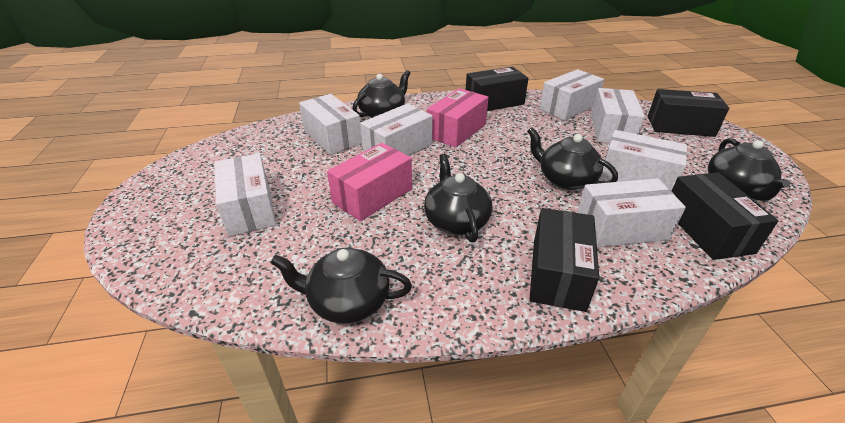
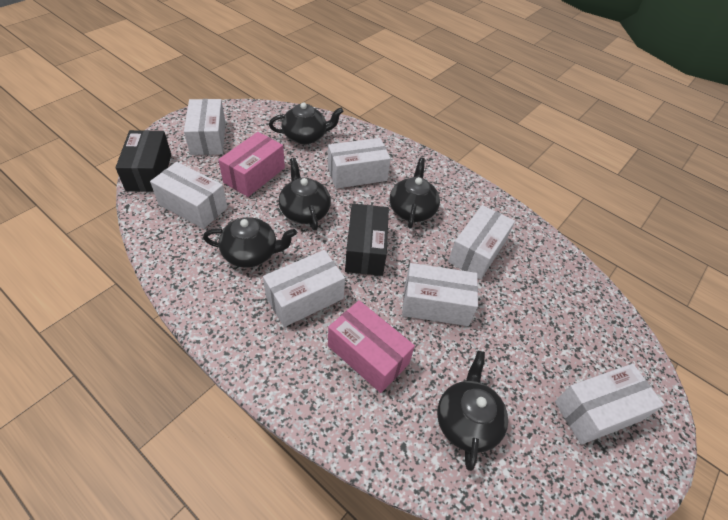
black box: [466,67,529,111] [529,208,599,312] [648,89,729,137] [672,172,779,260] = 4 -> [115,130,171,192] [345,204,389,276] = 2

